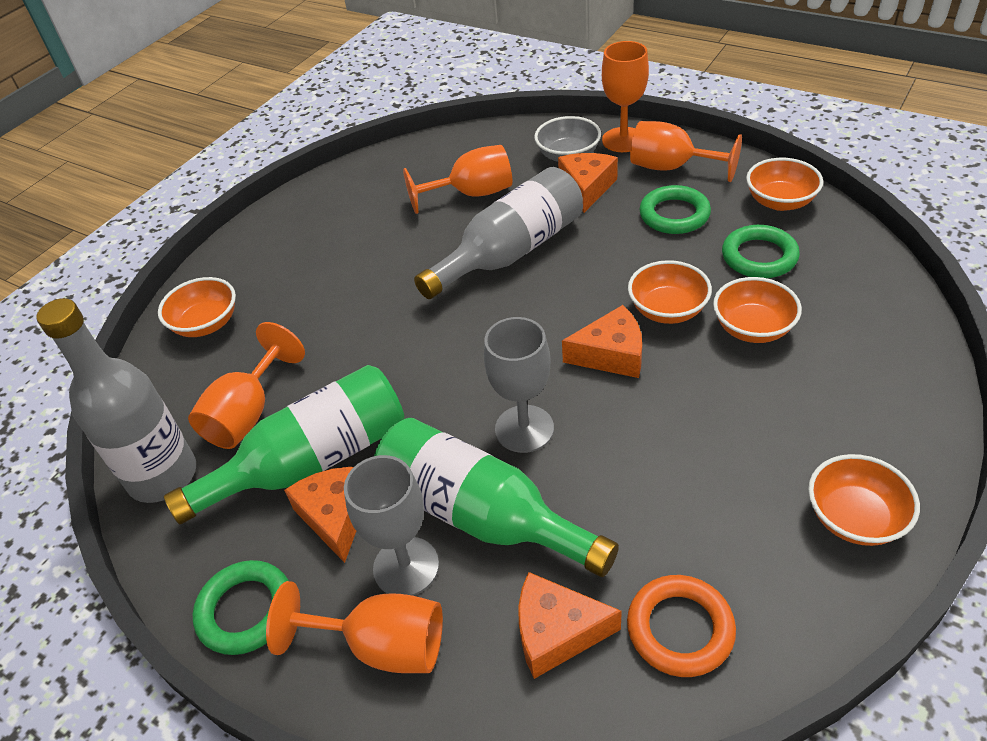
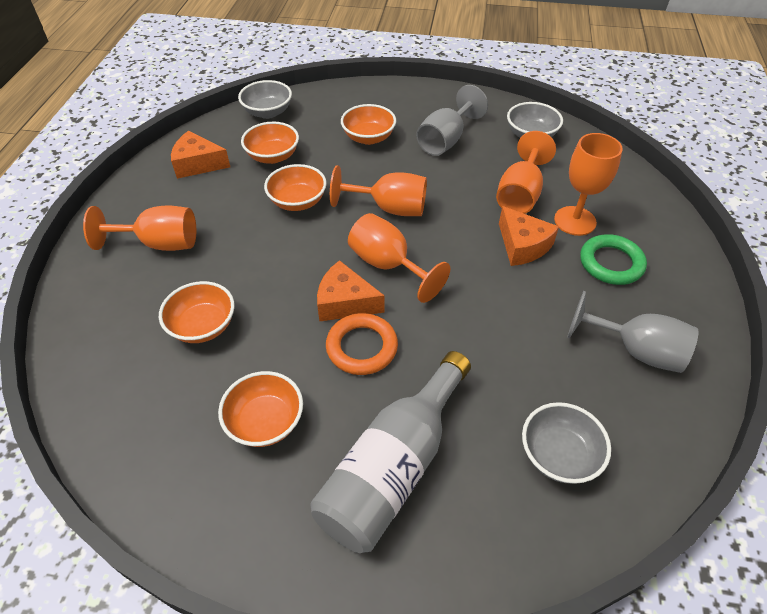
green bottle: [164,365,405,524] [374,418,619,577] = 2 -> none = 0
green ring: [193,560,289,655] [639,185,711,234] [722,225,800,278] = 3 -> [580,234,647,285] = 1
grey bottle: [36,298,196,503] [414,167,583,299] = 2 -> [310,351,471,553] = 1
grey bowl: [534,116,601,162] = 1 -> [238,80,292,119] [507,102,563,138] [522,402,611,484] = 3
orange cheese: [284,467,356,563] [518,572,622,679] [558,153,618,213] [562,305,642,378] = 4 -> [171,131,230,179] [317,260,385,321] [499,206,559,266] = 3

